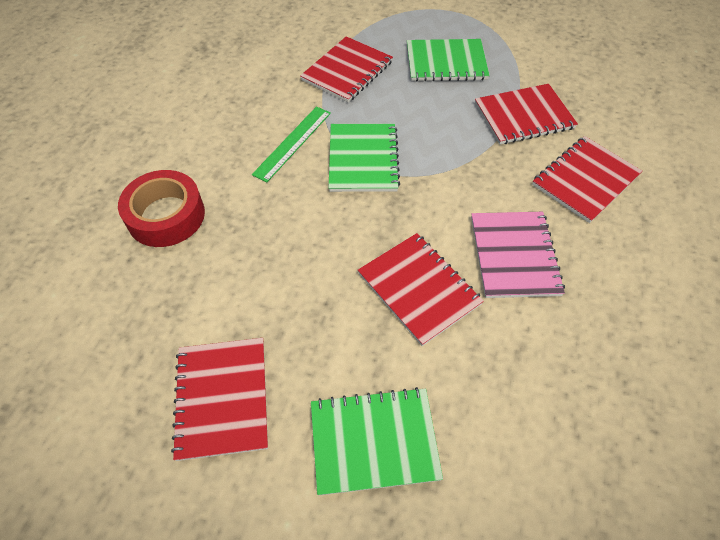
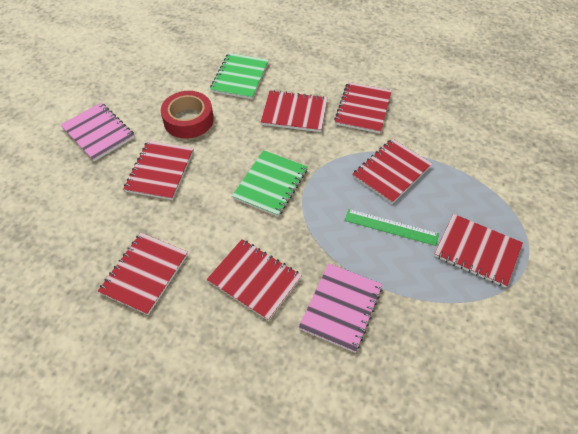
green notebook: [311,387,443,496] [329,124,400,192] [407,39,490,81] = 3 -> [210,53,269,99] [232,150,308,217] = 2
pink notebook: [471,212,565,298] = 1 -> [61,103,135,161] [299,263,383,353] = 2
red notebook: [171,338,268,461] [300,36,393,103] [358,233,484,346] [475,84,578,145] [532,136,642,223] = 5 -> [98,233,188,315] [123,140,194,200] [207,239,302,321] [261,90,328,132] [334,82,392,134] [352,139,432,204] [434,214,523,288] = 7

